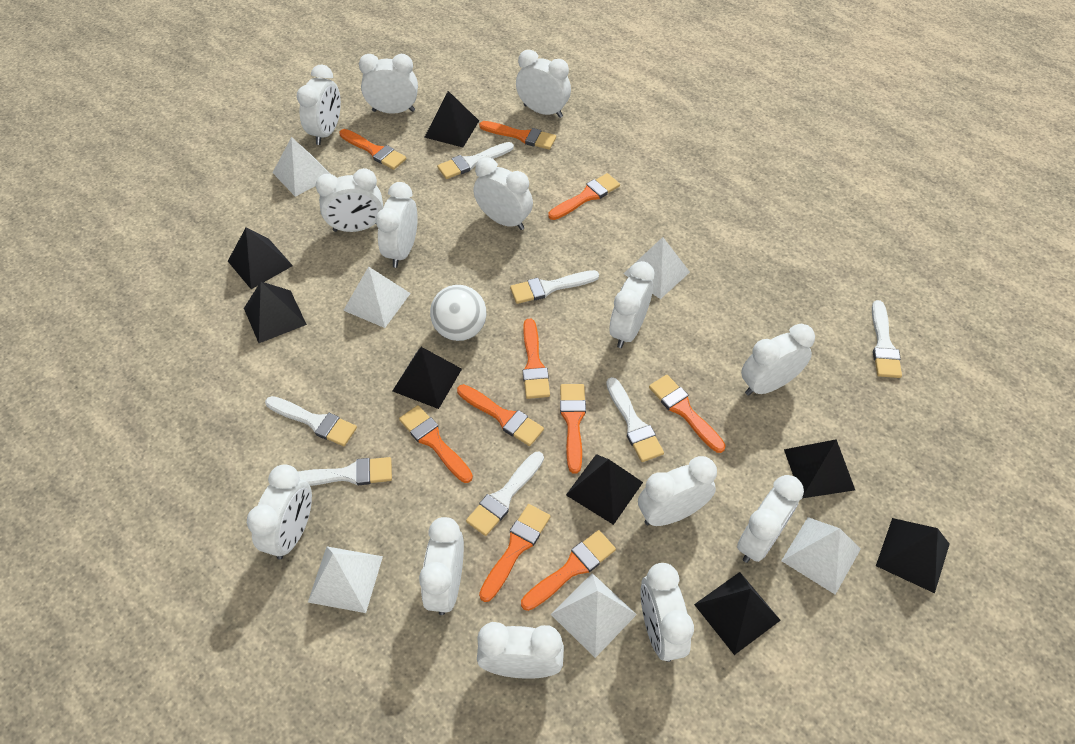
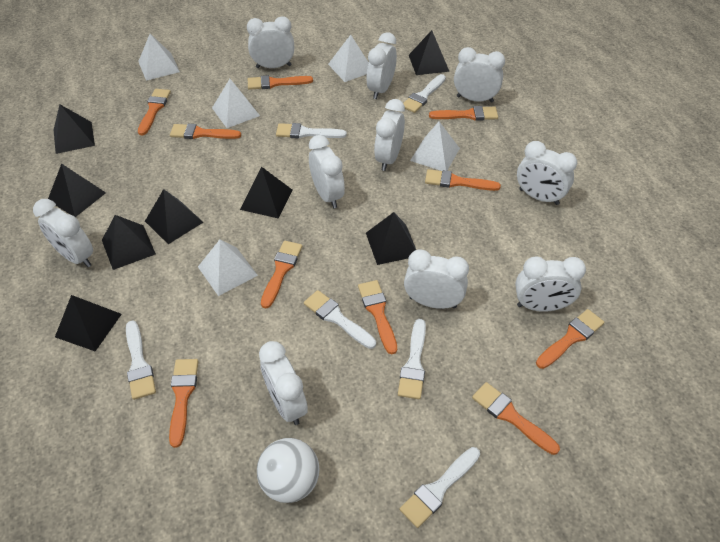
white brush: [265,396,357,446] [298,457,392,486] [437,142,514,179] [466,452,544,536] [510,270,599,304] [606,377,664,462] [872,300,902,378] = 7 -> [126,320,156,400] [276,123,347,138] [304,290,376,349] [398,319,426,399] [400,447,480,528] [403,74,446,113] = 6
white clock: [247,464,312,559] [297,65,341,145] [316,168,383,232] [359,54,418,114] [376,182,418,268] [419,517,464,615] [473,157,533,230] [477,622,564,679] [516,50,571,118] [610,261,655,348] [638,456,717,526] [640,563,694,662] [737,475,804,563] [741,324,815,396] = 14 -> [33,199,93,267] [247,16,294,68] [259,341,308,425] [309,135,345,208] [367,32,397,99] [374,99,405,171] [404,249,469,309] [454,47,505,103] [515,256,586,312] [517,141,577,205] = 10
white pyramid: [273,137,330,197] [308,547,383,613] [343,266,411,328] [551,573,637,658] [623,237,690,299] [781,517,861,595] = 6 -> [138,34,180,81] [198,240,258,296] [212,79,260,128] [328,35,369,82] [410,122,460,171] = 5

